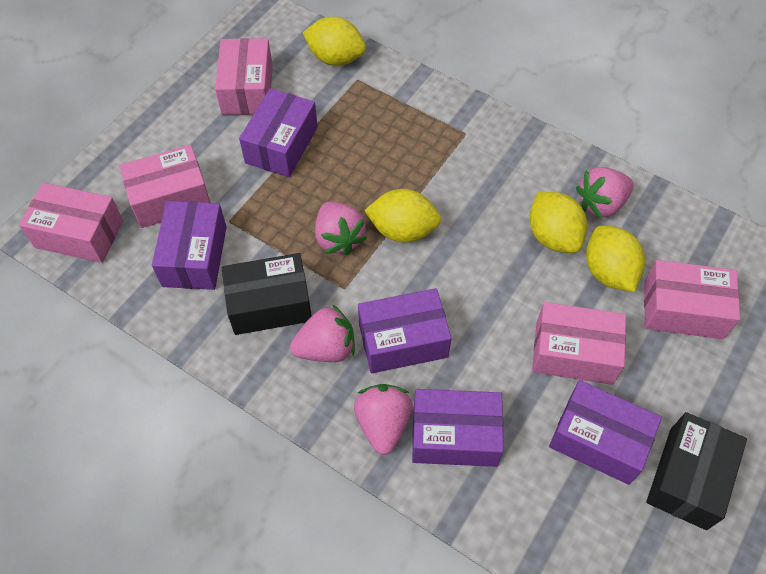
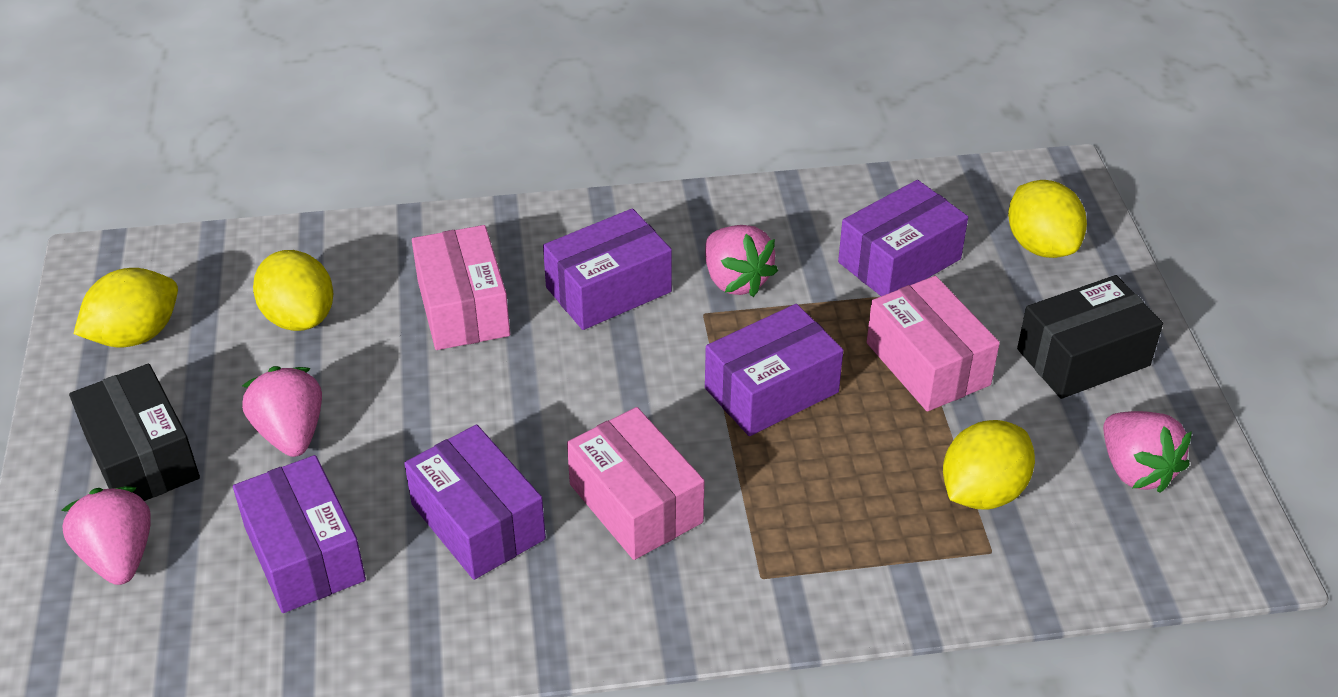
pink box: [19,182,123,263] [119,145,211,228] [215,38,273,115] [532,302,626,385] [644,260,740,339] = 5 -> [412,225,510,350] [567,407,705,560] [867,276,1000,412] = 3

